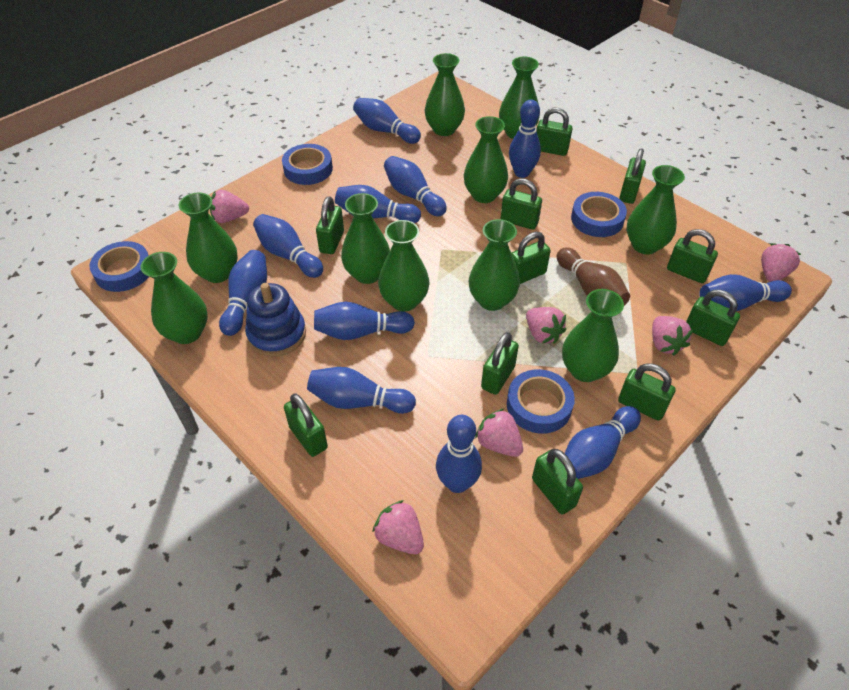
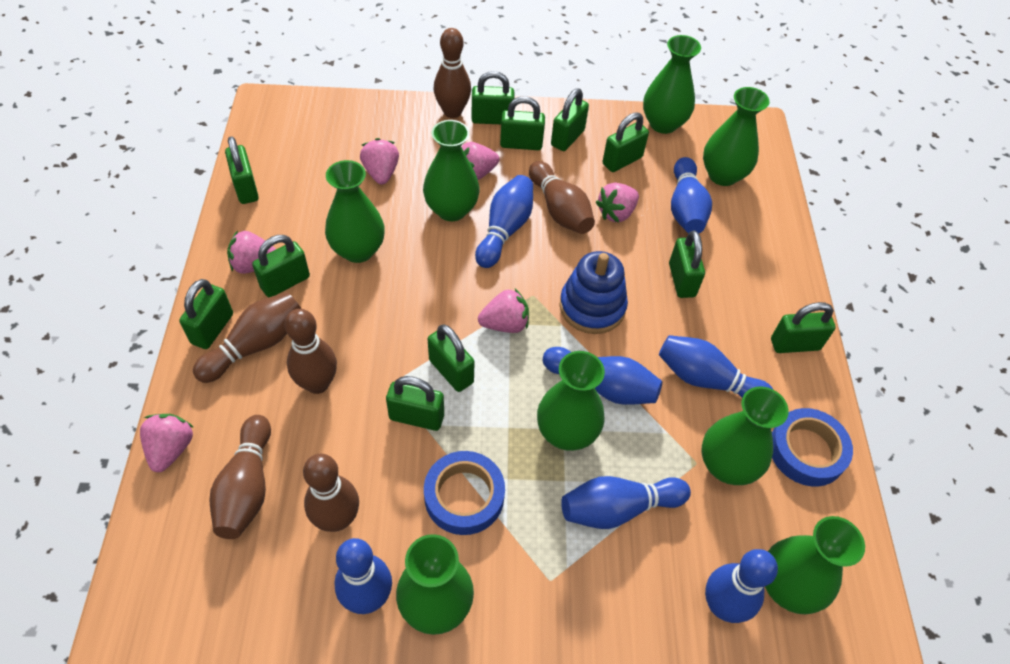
blue bowling pin: [219,250,267,336] [253,214,323,278] [307,367,416,414] [314,302,415,340] [335,185,421,223] [353,98,421,144] [384,156,447,216] [436,415,482,493] [509,100,541,178] [564,406,641,479] [699,274,792,311] = 11 -> [334,538,392,614] [475,175,533,268] [543,347,662,405] [561,476,691,529] [659,335,774,398] [671,157,712,233] [705,549,778,623] = 7
blue tape: [89,241,149,292] [282,144,333,185] [507,369,575,434] [571,192,627,237] = 4 -> [424,451,505,535] [772,408,853,487] = 2
brown bowling pin: [557,248,630,306] = 1 -> [193,292,301,383] [210,415,271,539] [285,309,337,394] [303,454,359,532] [434,28,471,118] [529,161,595,234] = 6
green vase: [141,252,208,344] [179,193,238,283] [341,193,390,284] [378,220,429,311] [425,53,465,136] [464,116,508,203] [469,219,520,311] [499,57,540,139] [562,289,624,382] [627,165,685,254] = 10 -> [325,160,385,263] [396,534,474,635] [423,120,480,221] [537,351,605,451] [643,35,701,134] [701,387,789,485] [703,87,769,186] [765,516,865,614] = 8

